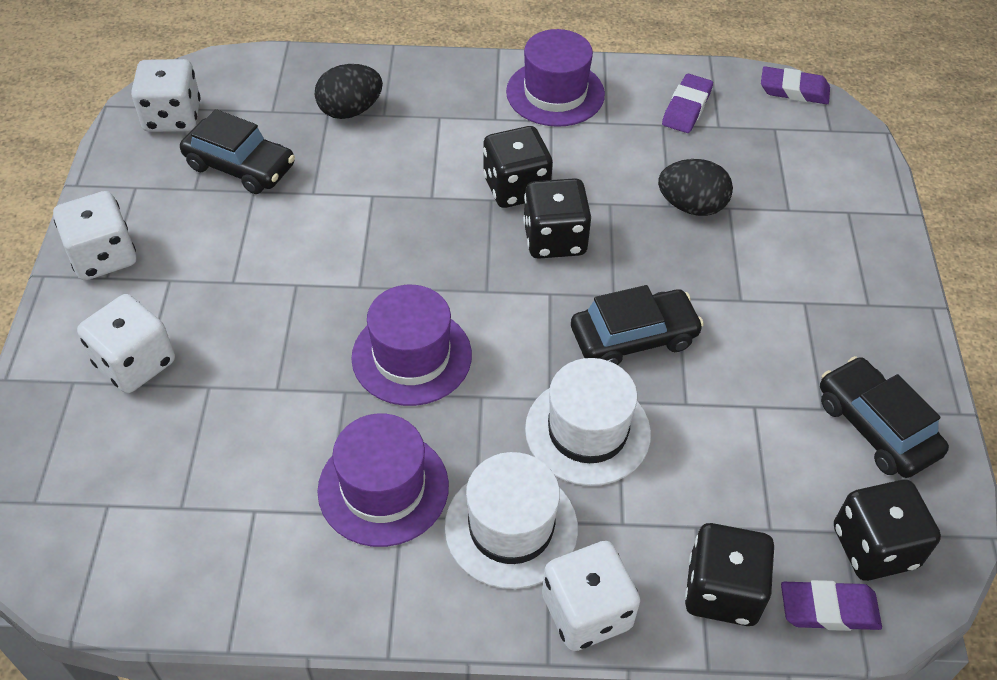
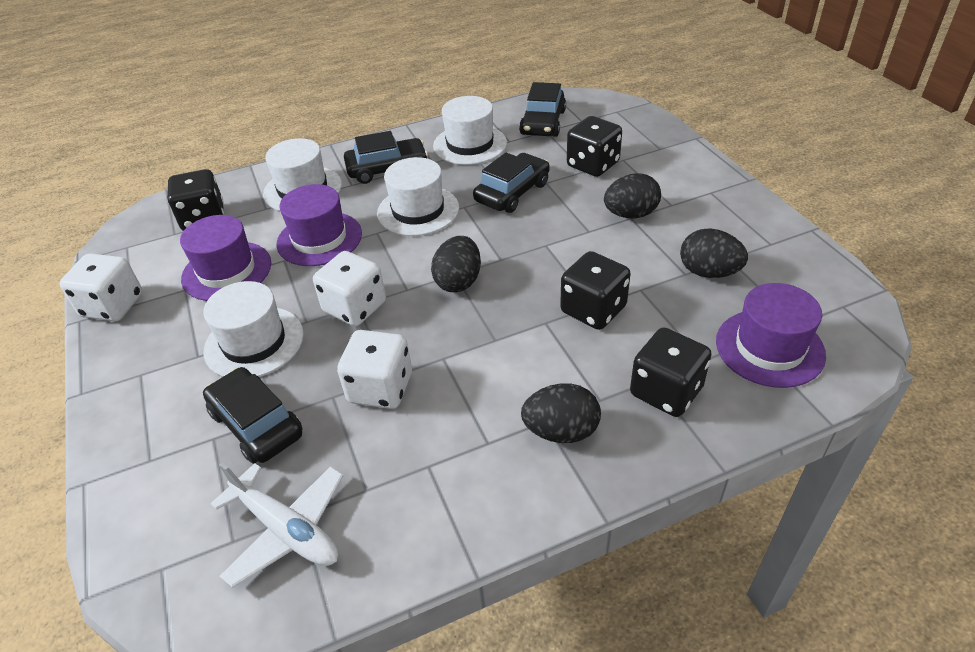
black car: [180,109,295,194] [571,285,704,365] [820,356,949,478] = 3 -> [203,367,302,463] [344,131,428,184] [473,153,550,213] [519,82,566,137] = 4
black egg: [315,64,383,119] [658,159,733,216] = 2 -> [431,236,481,292] [521,383,601,443] [604,173,661,219] [680,228,748,278] = 4
purple eraser: [662,74,713,133] [761,66,830,104] [781,580,882,631] = 3 -> none = 0
white dice: [53,191,136,280] [77,294,175,393] [131,59,200,132] [542,541,640,651] = 4 -> [59,254,142,321] [313,251,386,326] [337,330,412,409] = 3
white hat: [444,452,578,589] [525,358,651,486] = 2 -> [203,281,304,377] [263,138,342,211] [377,157,459,236] [433,96,507,165] = 4
white plane: none = 0 -> [211,462,344,588] = 1

